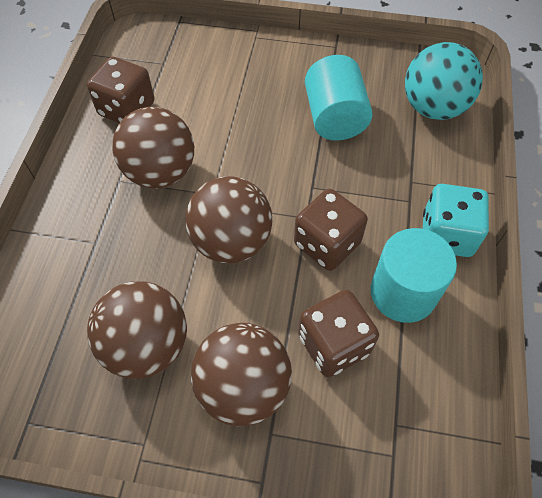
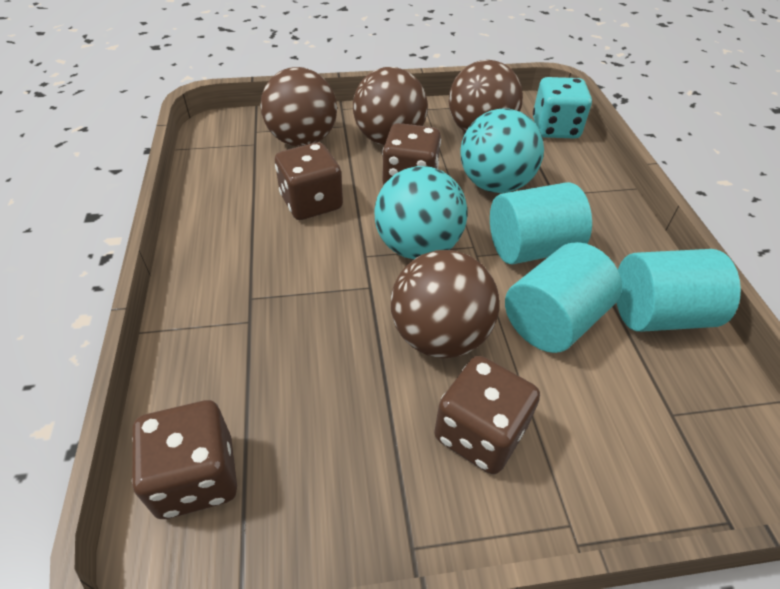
brown dice: [87,57,155,123] [294,189,368,271] [298,290,379,377] = 3 -> [132,400,237,519] [275,142,343,220] [382,123,441,185] [434,356,540,475] = 4
turquoise ball: [405,42,483,120] = 1 -> [374,166,468,259] [461,109,544,193] = 2
turquoise cylinder: [305,55,373,141] [371,228,457,323] = 2 -> [490,182,592,265] [505,242,622,353] [617,249,741,332] = 3

